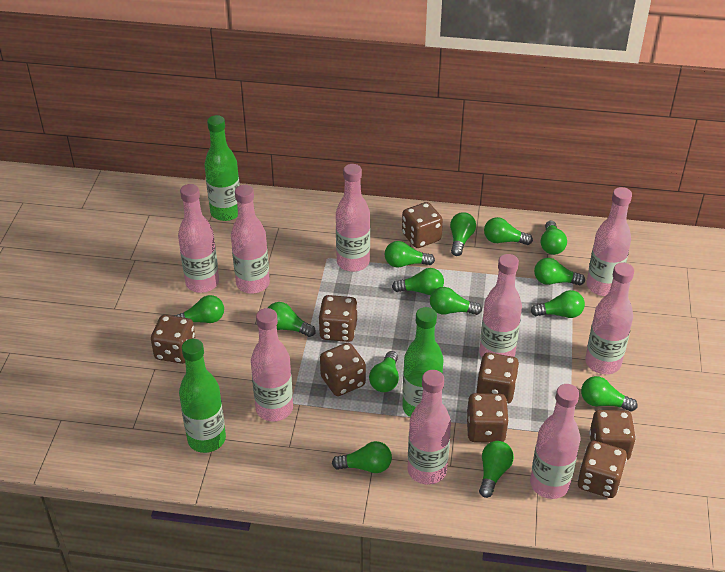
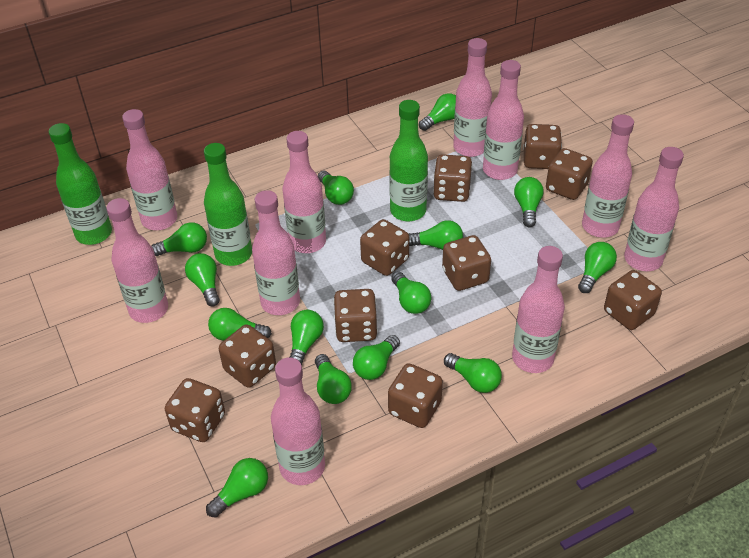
brown dice: [151,315,196,364] [318,295,358,342] [320,343,366,396] [402,202,443,248] [466,393,509,443] [476,353,519,404] [578,441,627,498] [589,410,636,460] = 8 -> [165,378,225,442] [219,324,276,388] [333,289,378,342] [360,219,409,276] [388,363,443,428] [433,154,472,202] [442,235,491,291] [523,124,562,169] [546,148,593,200] [604,270,662,330] = 10
pink bottle: [178,184,219,293] [231,185,270,294] [251,308,293,421] [336,164,370,272] [408,370,451,485] [479,254,522,357] [530,384,580,499] [585,263,634,374] [587,187,632,296] = 9 -> [106,198,168,323] [122,109,177,230] [252,190,300,315] [271,357,325,485] [282,131,326,253] [453,38,492,157] [483,60,524,180] [512,246,565,373] [582,114,634,238] [624,147,684,271] = 10

